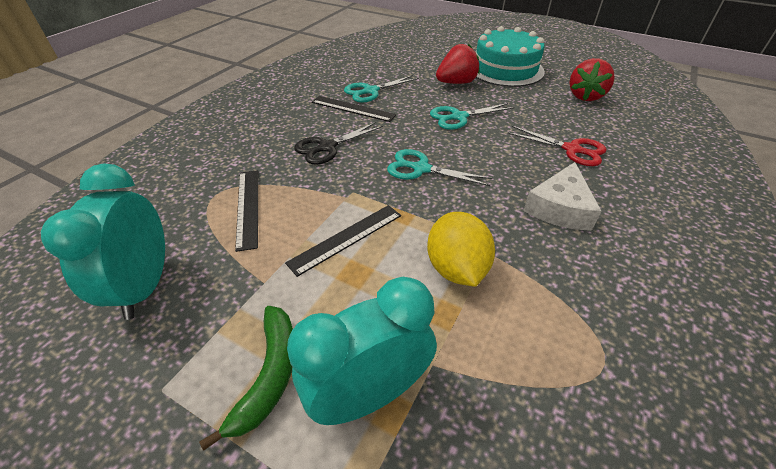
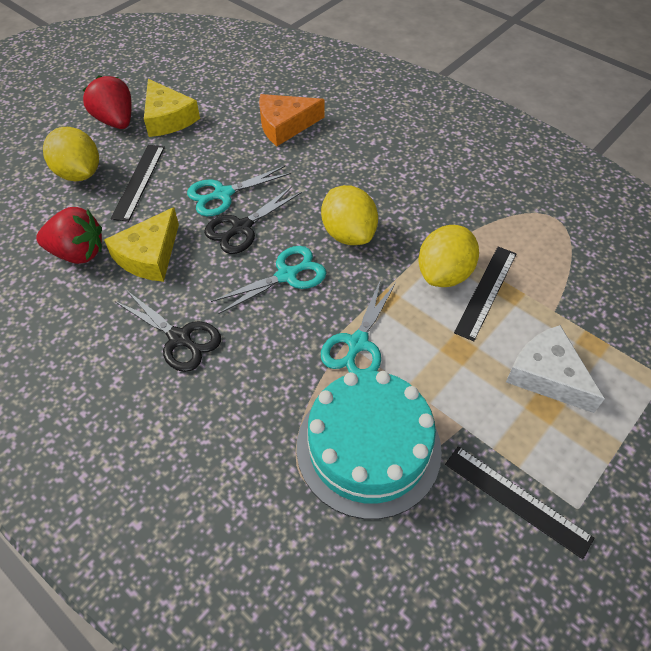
black scissors: [294,122,383,164] = 1 -> [115,290,221,372] [204,186,302,254] = 2
green banana: [199,306,293,451] = 1 -> none = 0
orange cheese: none = 0 -> [259,94,324,146] = 1
red scissors: [507,126,606,166] = 1 -> none = 0
turquoise clock: [41,163,165,320] [287,277,437,425] = 2 -> none = 0
yellow cheese: none = 0 -> [104,207,179,282] [144,79,200,137] = 2
yellow lemon: [427,212,495,287] = 1 -> [43,127,99,181] [321,185,378,245] [418,225,479,287] = 3

